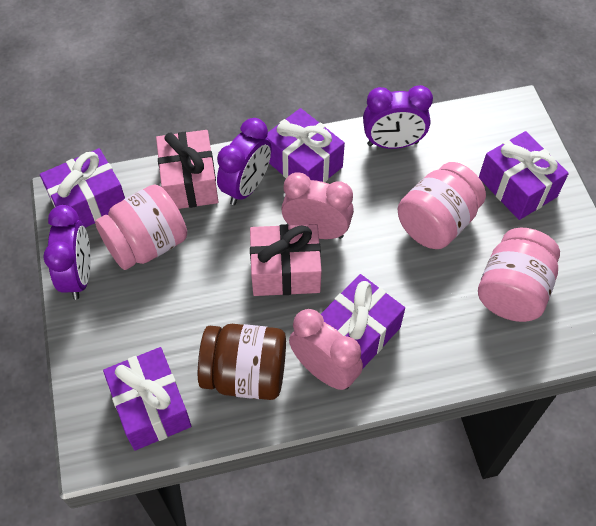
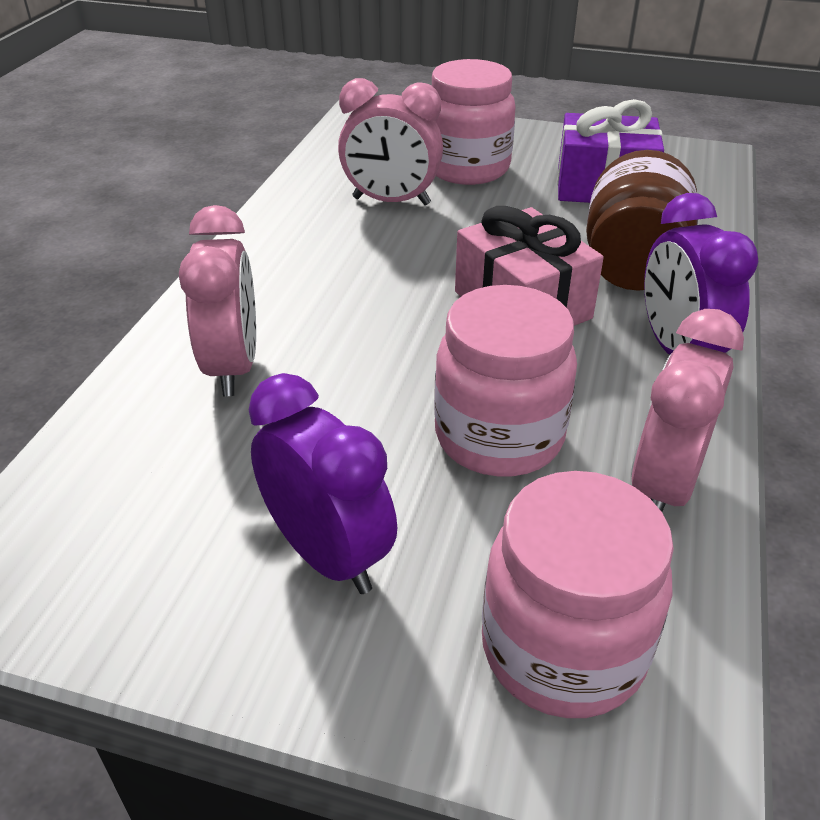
pink clock: [281,172,354,239] [289,309,363,390] = 2 -> [179,205,256,396] [338,78,443,205] [631,309,744,512] = 3
pink gift: [156,130,219,209] [250,224,322,296] = 2 -> [455,206,604,326] = 1
purple clock: [43,205,91,300] [217,118,271,205] [363,85,433,149] = 3 -> [249,373,397,594] [644,193,759,355] = 2
purple gift: [40,148,125,228] [103,347,191,450] [266,108,345,182] [321,274,405,368] [479,131,569,220] = 5 -> [557,99,664,203] = 1

